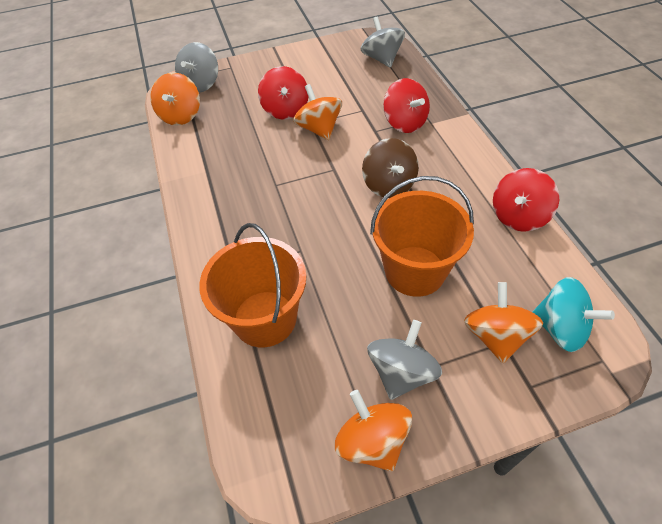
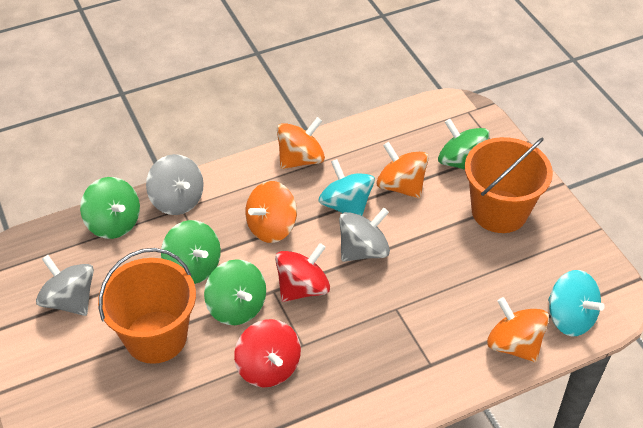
brown spinning top: [362,138,419,198] = 1 -> none = 0
green spinning top: none = 0 -> [80,177,140,239] [161,220,221,284] [204,259,266,325] [438,119,490,170] = 4
red spinning top: [258,66,309,120] [383,78,430,133] [493,168,559,232] = 3 -> [234,319,301,387] [275,243,330,302] = 2
turquoise spinning top: [532,277,615,352] = 1 -> [319,159,375,216] [548,270,605,336] = 2

